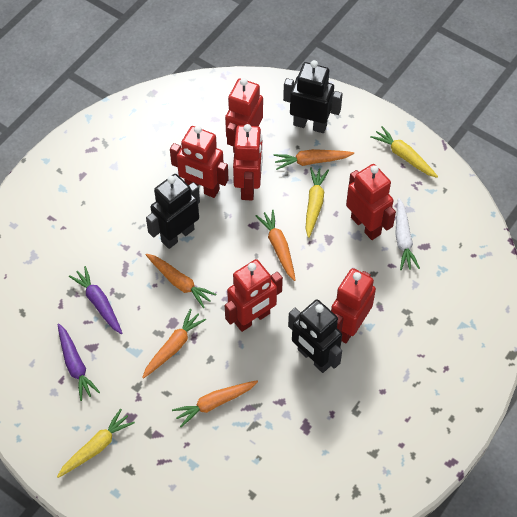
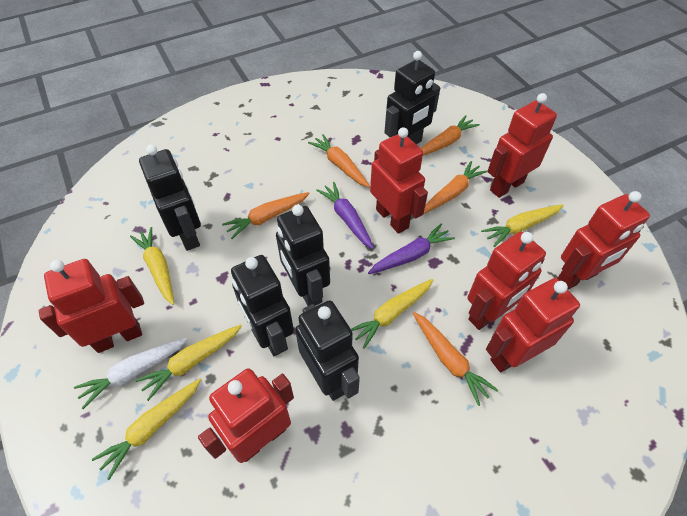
black robot: [146,174,200,249] [283,60,343,133] [288,299,342,373] = 3 -> [139,145,201,251] [231,255,294,356] [276,205,330,306] [295,300,360,401] [384,51,440,144] = 5
red robot: [170,126,229,198] [225,78,263,152] [225,259,283,332] [233,124,263,200] [331,268,376,343] [346,164,396,240] = 6 -> [39,259,144,353] [198,368,294,463] [370,127,428,234] [468,232,546,330] [486,278,580,373] [487,93,557,198] [557,191,650,290] = 7
yellow carrot: [57,409,135,478] [306,167,329,238] [370,126,438,178] = 3 -> [92,379,201,480] [130,227,174,305] [136,324,242,401] [351,279,433,349] [481,204,564,247] = 5

